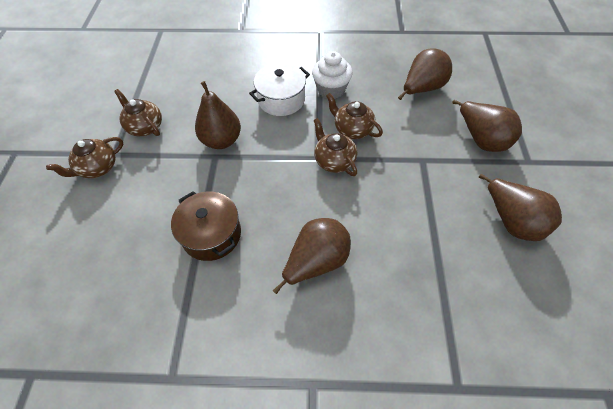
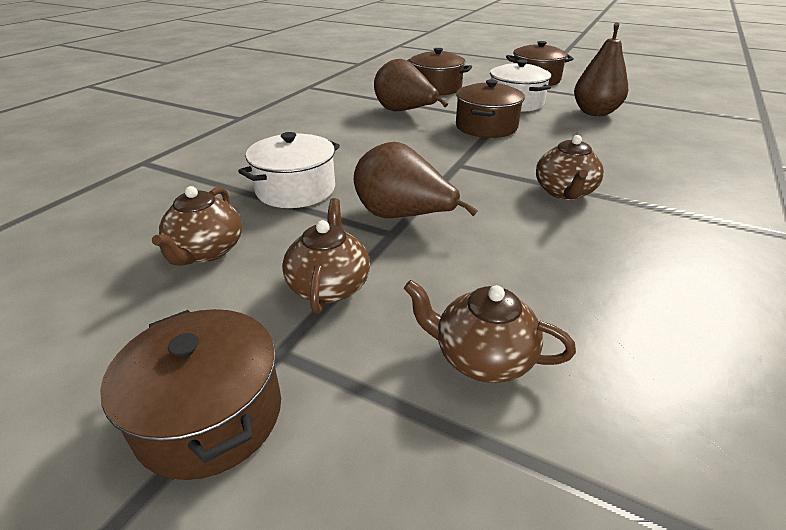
brown pear: [195,81,241,149] [273,218,351,294] [398,48,452,100] [452,100,522,152] [479,174,562,241] = 5 -> [354,142,478,218] [374,59,448,111] [574,23,628,116] = 3
brown pot: [171,191,241,261] = 1 -> [100,309,281,480] [407,48,472,95] [456,79,525,138] [506,41,574,86] = 4
white cupcake: [312,51,353,99] = 1 -> none = 0
white pot: [249,63,310,116] = 1 -> [238,132,340,208] [490,60,551,112] = 2

